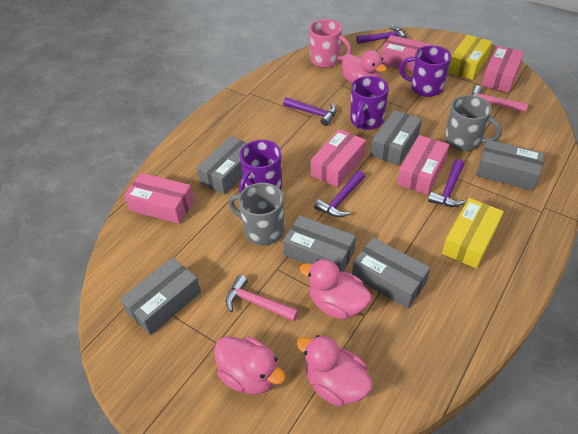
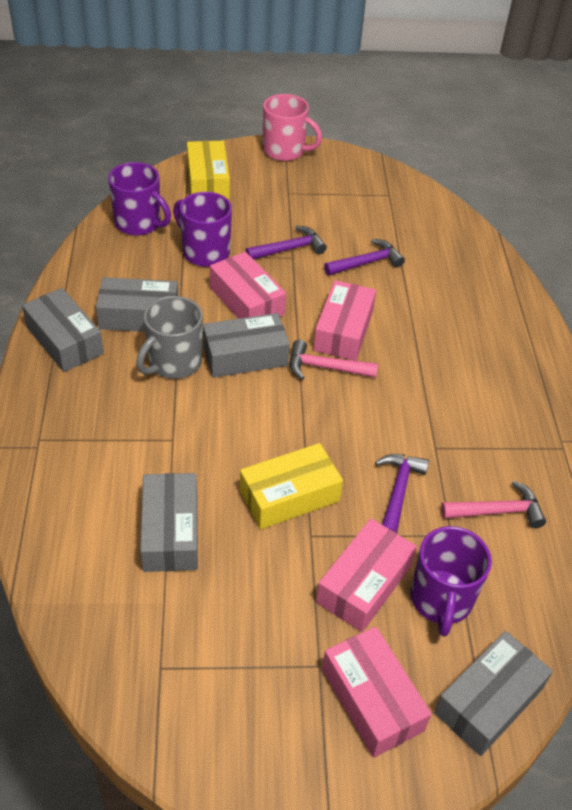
grey box: [120,257,201,335] [197,136,247,195] [283,215,356,272] [352,238,430,308] [371,110,422,166] [476,140,545,191] = 6 -> [22,288,104,372] [96,277,178,332] [140,473,198,572] [203,313,290,378] [434,631,553,756] = 5
grey mug: [229,182,285,245] [445,95,502,151] = 2 -> [136,296,203,379] = 1
pink box: [124,173,194,224] [311,129,366,188] [381,35,433,72] [397,135,449,195] [482,46,524,93] = 5 -> [210,252,286,319] [313,280,376,361] [316,519,417,632] [322,627,431,758] = 4
pink duck: [214,337,286,395] [297,335,373,406] [300,259,372,320] [342,50,387,83] = 4 -> none = 0
purple hammer: [283,97,336,126] [314,170,365,217] [357,26,407,44] [428,159,466,207] = 4 -> [245,226,327,259] [324,239,405,276] [375,454,429,533] = 3

